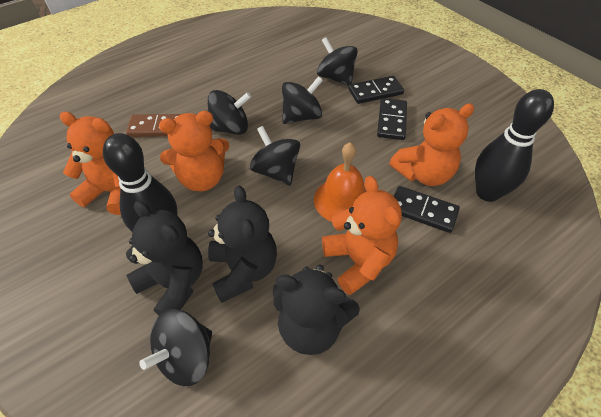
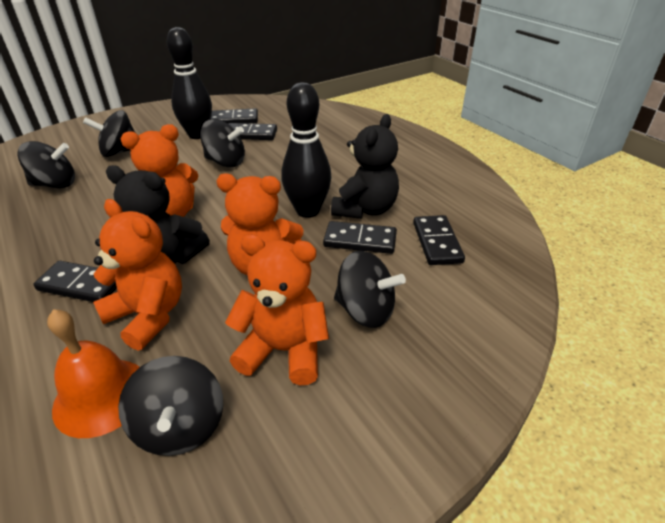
black domino: [348,76,404,104] [377,98,407,140] [394,186,460,233] = 3 -> [33,261,117,302] [211,108,258,124] [228,123,277,140] [323,221,397,254] [413,215,465,265] = 5
black teddy bear: [126,201,203,315] [208,185,277,303] [273,265,360,355] = 3 -> [106,165,210,264] [331,114,399,219] = 2
brown domino: [126,114,181,137] = 1 -> none = 0

